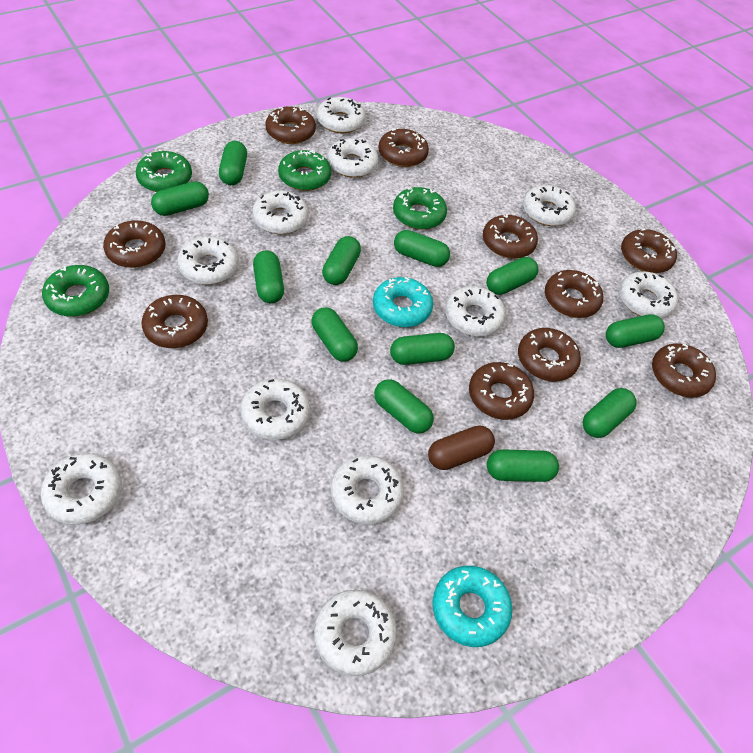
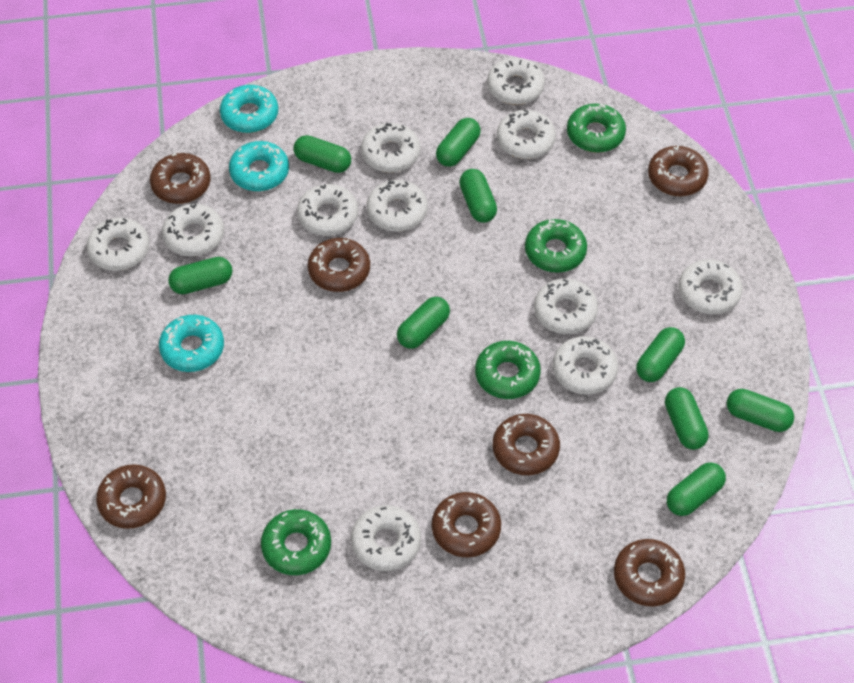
brown capsule: [428,425,495,470] = 1 -> none = 0
brown donut: [103,220,166,268] [141,295,208,348] [265,106,316,144] [378,129,429,167] [469,362,534,420] [483,214,538,259] [518,328,581,381] [545,270,603,318] [621,229,677,273] [652,343,716,398] = 10 -> [96,464,166,529] [150,153,211,204] [308,238,370,292] [432,492,501,558] [493,414,560,475] [614,539,685,606] [648,146,709,196] = 7
green capsule: [151,181,209,216] [219,141,247,185] [253,251,284,303] [312,307,358,361] [322,236,361,285] [374,379,434,433] [390,333,455,365] [394,230,450,267] [486,257,538,295] [487,449,559,482] [583,388,637,438] [606,314,665,348] = 12 -> [168,257,232,294] [294,135,351,173] [397,297,450,349] [436,118,481,167] [459,169,497,223] [636,327,685,382] [665,387,709,450] [667,462,726,516] [727,389,794,432] = 9
turquoise donut: [373,277,433,327] [432,566,512,647] = 2 -> [159,315,224,372] [220,85,278,133] [229,141,289,191] = 3

